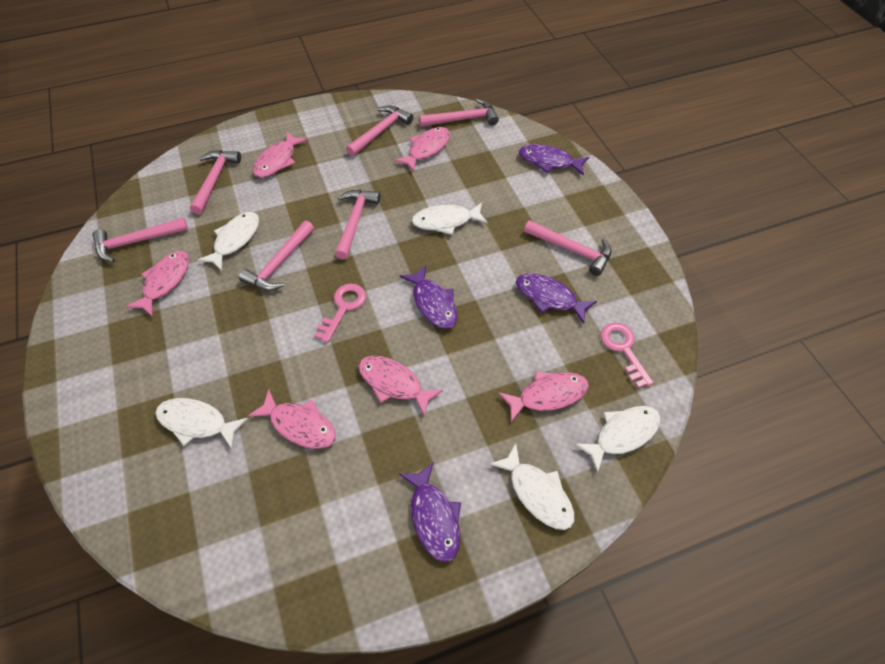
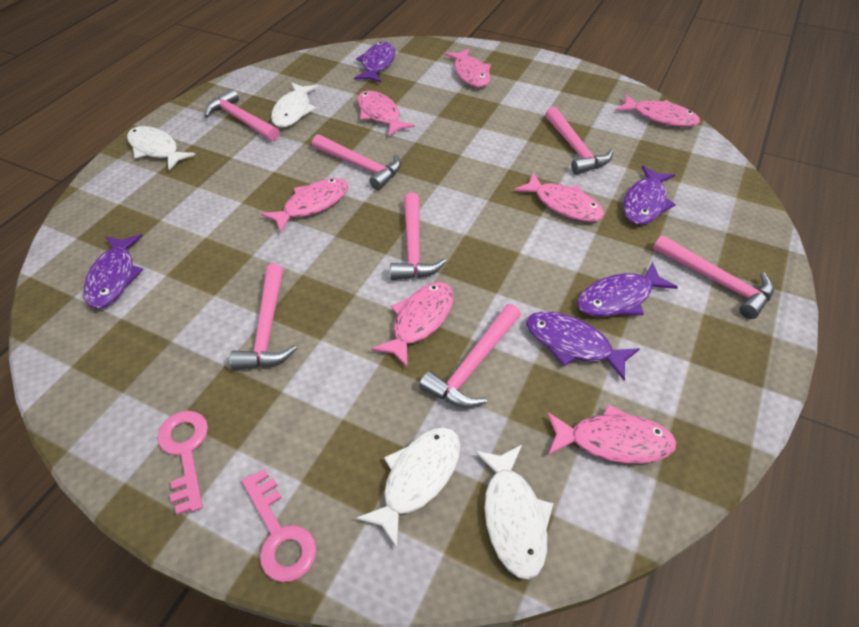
pink fish: [126,251,189,316] [248,389,336,449] [253,132,308,178] [358,356,443,417] [394,127,450,171] [498,371,589,422] = 6 -> [261,178,348,233] [358,90,415,136] [372,282,454,368] [445,48,491,87] [514,172,604,222] [547,404,677,464] [616,94,700,127] = 7
purple fish: [399,463,461,562] [400,265,457,329] [516,273,597,324] [519,144,589,176] = 4 -> [84,234,143,309] [354,42,395,82] [526,311,640,381] [577,262,678,317] [623,165,676,225] = 5
white fish: [155,398,248,449] [197,212,259,271] [412,202,488,235] [489,443,574,530] [574,406,661,473] = 5 -> [127,126,195,170] [271,83,319,127] [355,427,460,548] [475,445,554,579] = 4

